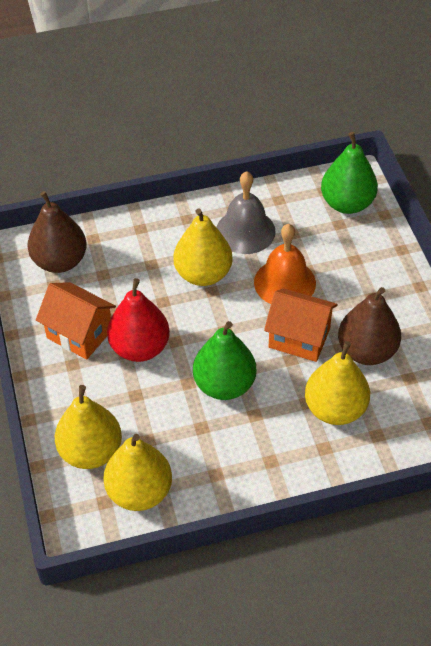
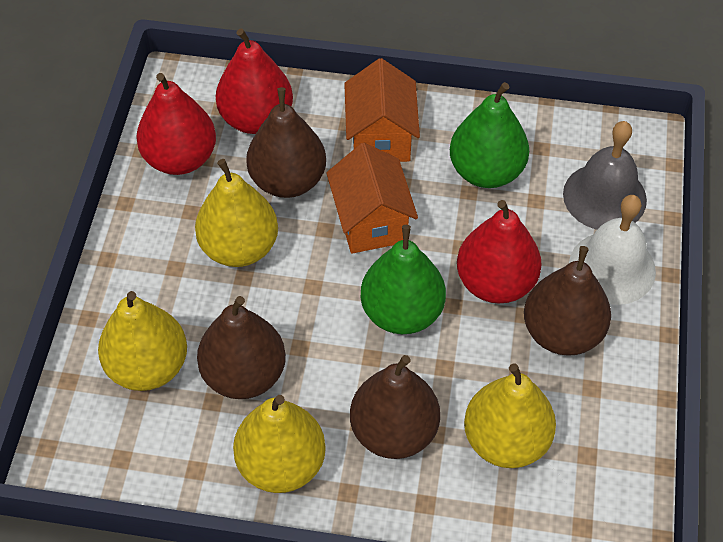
brown pear: [27,191,87,273] [338,287,401,365] = 2 -> [197,296,286,399] [246,87,326,198] [350,355,440,459] [524,246,611,356] = 4
orange bell: [254,224,316,304] = 1 -> none = 0
red pear: [107,278,170,362] = 1 -> [136,73,216,175] [216,29,293,134] [457,200,541,304] = 3
white bell: none = 0 -> [569,195,656,305] = 1

